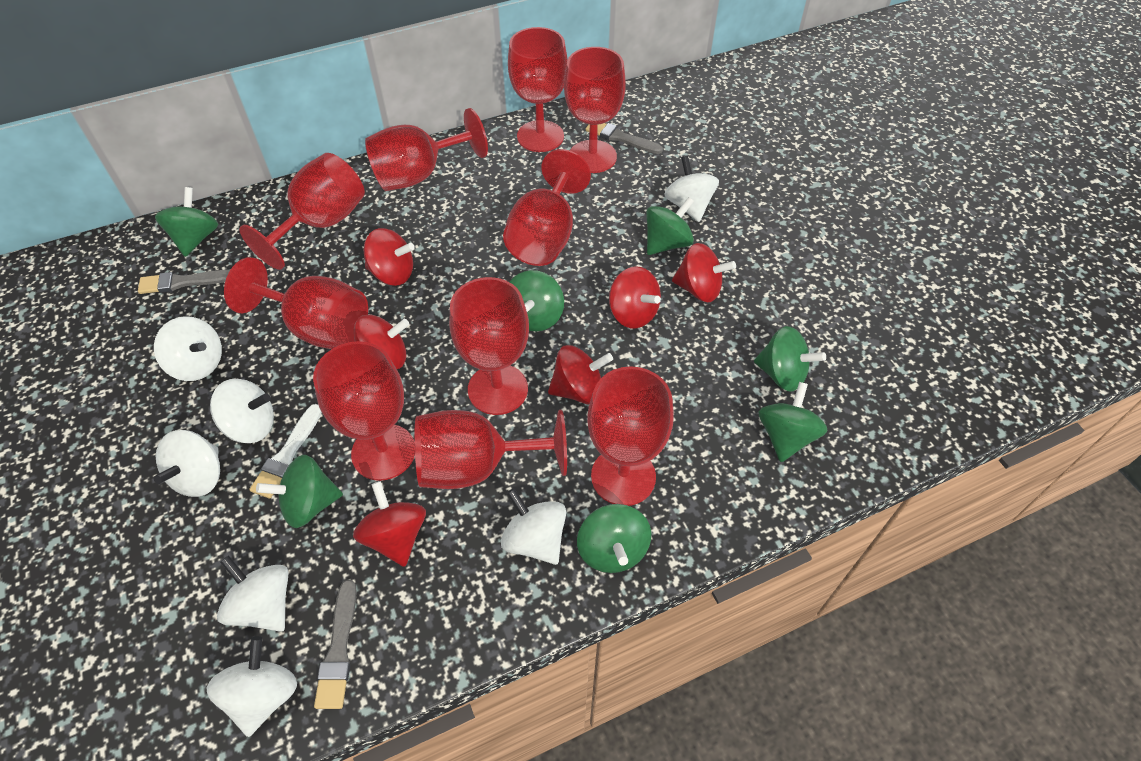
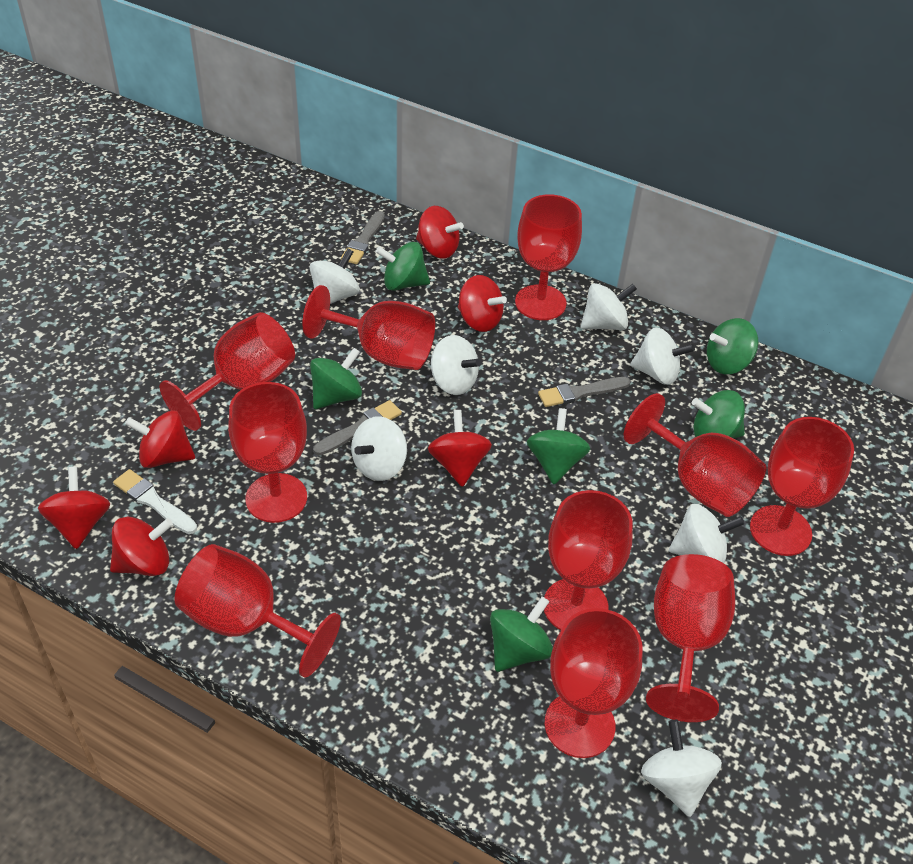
green spinning top: [155,187,218,257] [256,455,343,528] [510,270,564,331] [577,504,651,573] [646,197,694,255] [754,326,826,392] [758,382,828,462] = 7 -> [310,348,362,409] [375,242,430,291] [490,597,553,672] [527,408,590,484] [692,390,745,439] [707,318,758,374] = 6

